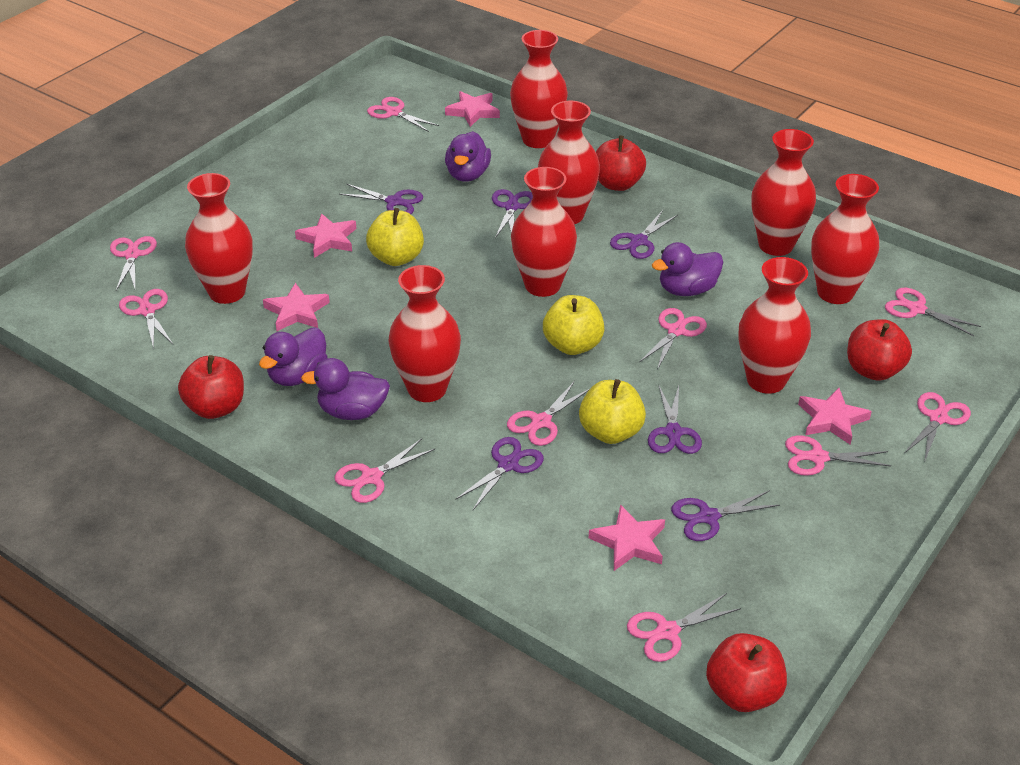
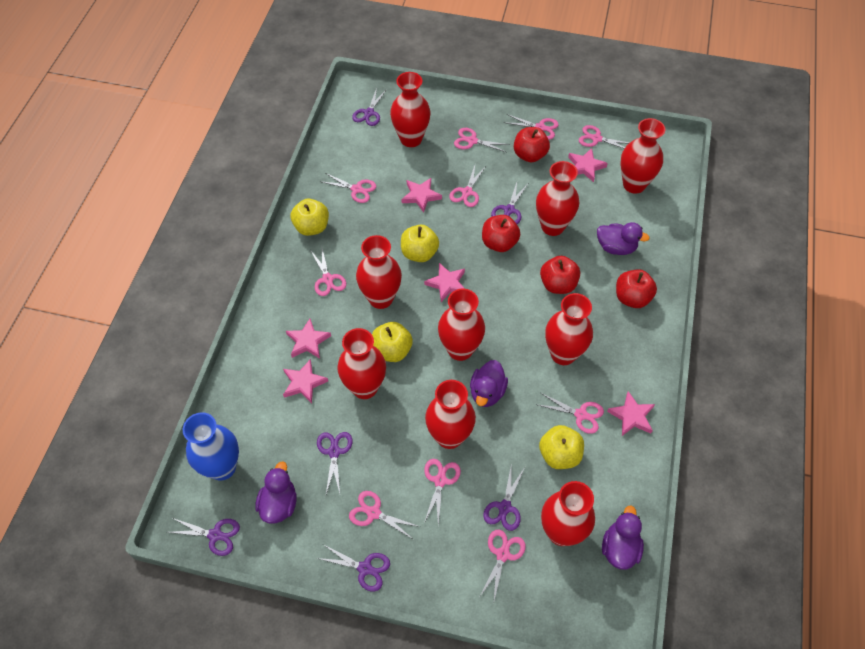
blue vase: none = 0 -> [183,412,239,480] = 1
pink star: [263,283,330,331] [295,213,356,258] [445,91,500,127] [589,504,665,571] [798,388,872,445] = 5 -> [283,359,328,403] [286,319,331,359] [401,178,442,213] [424,263,465,302] [568,148,608,182] [607,391,655,436] = 6
red vase: [185,173,253,304] [388,265,461,402] [510,30,568,148] [511,167,577,297] [538,101,600,224] [739,257,811,394] [751,129,816,256] [811,174,879,304] = 8 -> [337,328,386,399] [356,235,402,309] [390,72,430,147] [425,380,476,449] [438,288,485,361] [536,161,579,236] [541,481,595,546] [545,293,593,365] [620,118,665,194] = 9
yellow apple: [366,208,424,266] [543,295,604,355] [579,379,646,444] = 3 -> [291,199,329,236] [372,322,413,362] [401,225,439,262] [539,425,584,469] = 4

